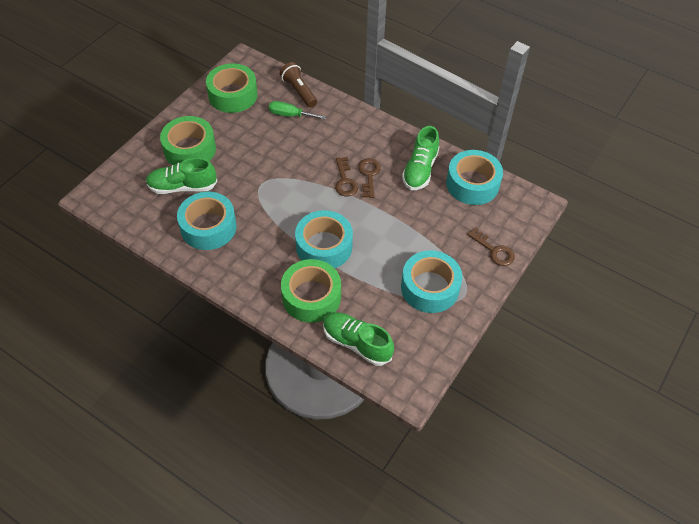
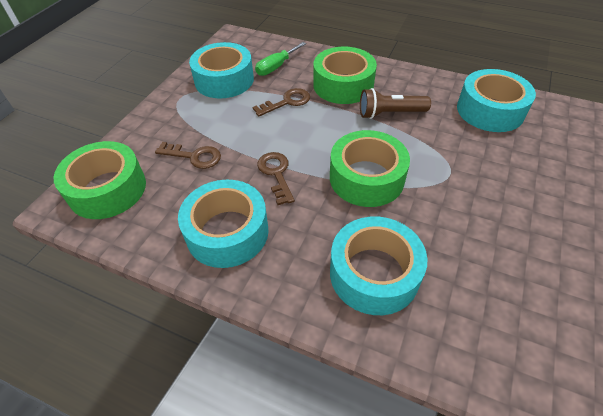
green shoe: [146,158,217,194] [323,312,394,366] [402,126,439,190] = 3 -> none = 0

